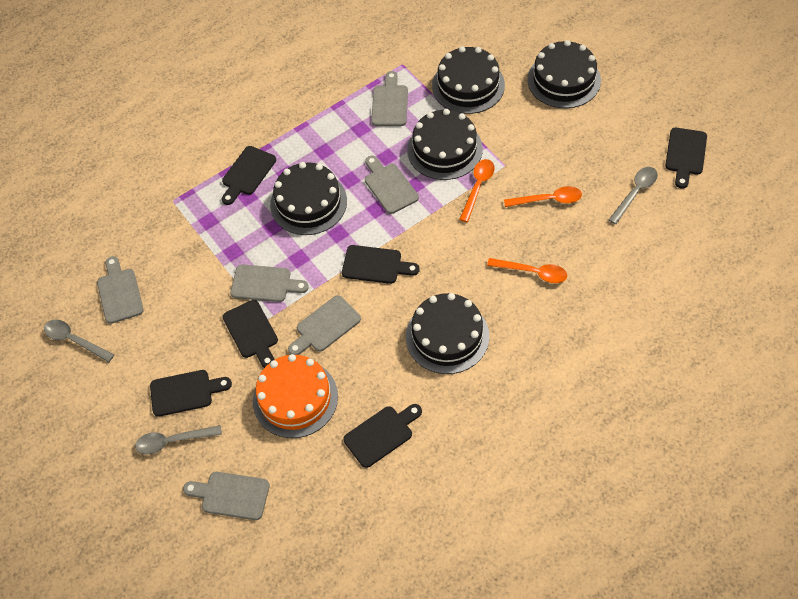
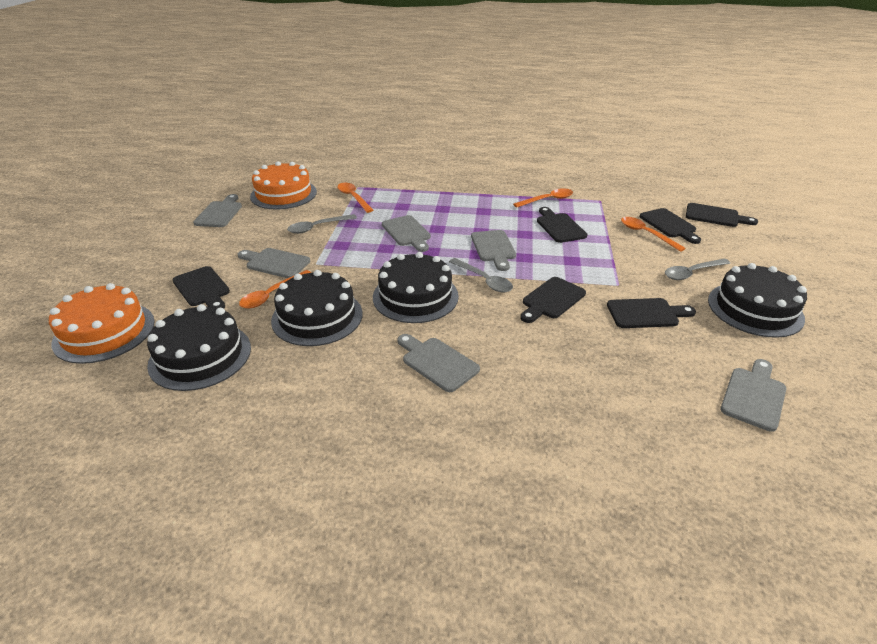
black cake: [270,162,347,235] [406,293,489,374] [407,109,483,180] [432,46,505,114] [527,40,601,108] = 5 -> [147,304,251,391] [271,270,363,346] [373,252,459,323] [708,263,807,338] = 4
orange cake: [253,354,338,438] = 1 -> [49,283,155,364] [250,161,317,210] = 2
orange spoon: [459,159,495,222] [487,258,567,283] [504,186,582,207] = 3 -> [239,270,311,309] [337,183,374,213] [513,188,573,208] [621,217,686,252] = 4

